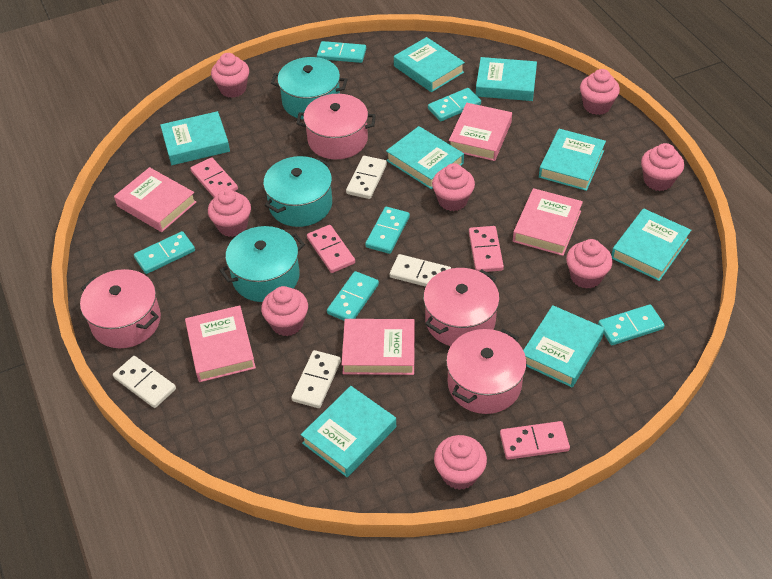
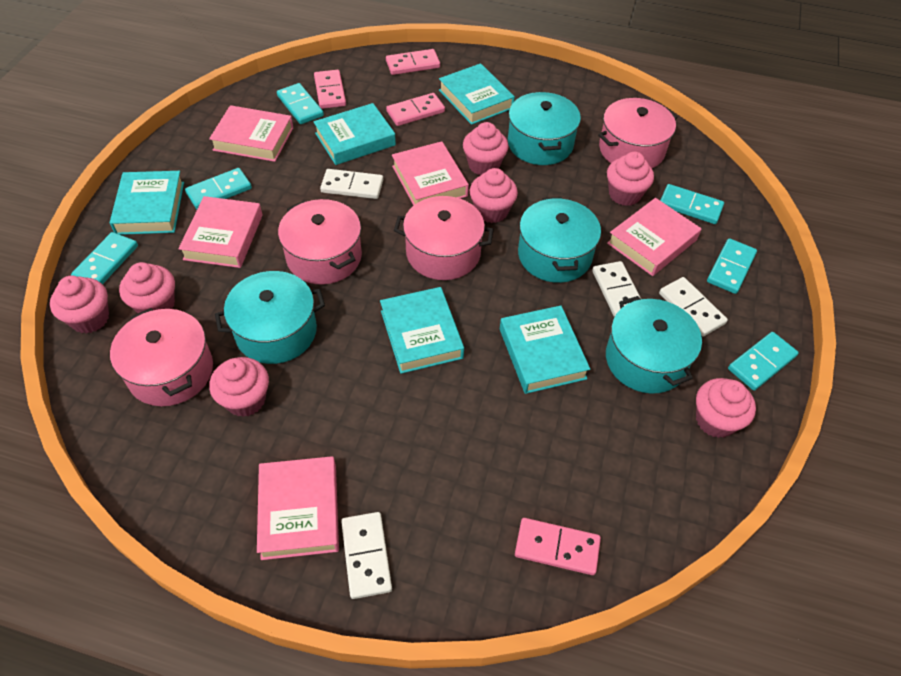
pink cupcake: [208,189,251,237] [211,53,249,98] [261,286,308,336] [432,163,475,211] [434,435,487,490] [566,239,613,289] [580,69,620,115] [641,143,684,191] = 8 -> [50,275,109,333] [119,262,175,313] [209,357,269,417] [463,122,509,175] [470,168,518,223] [607,152,654,206] [696,378,756,438] = 7
turquoise book: [160,111,230,165] [301,386,396,477] [386,126,464,189] [394,37,465,92] [476,57,537,101] [523,305,604,387] [539,129,606,191] [611,208,691,281] = 8 -> [110,171,184,235] [313,103,396,165] [380,287,464,374] [439,63,515,125] [500,306,590,394] = 5
turquoise pot: [219,226,305,302] [263,156,332,227] [271,57,348,120] = 3 -> [215,271,325,364] [508,92,581,165] [518,197,601,283] [606,296,702,394] = 4

